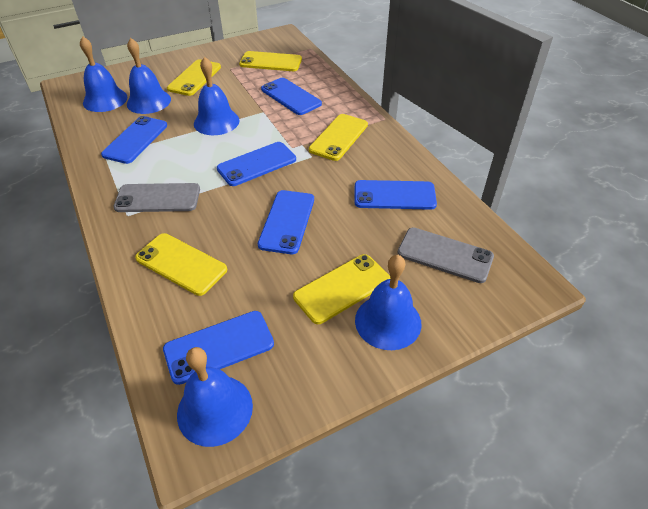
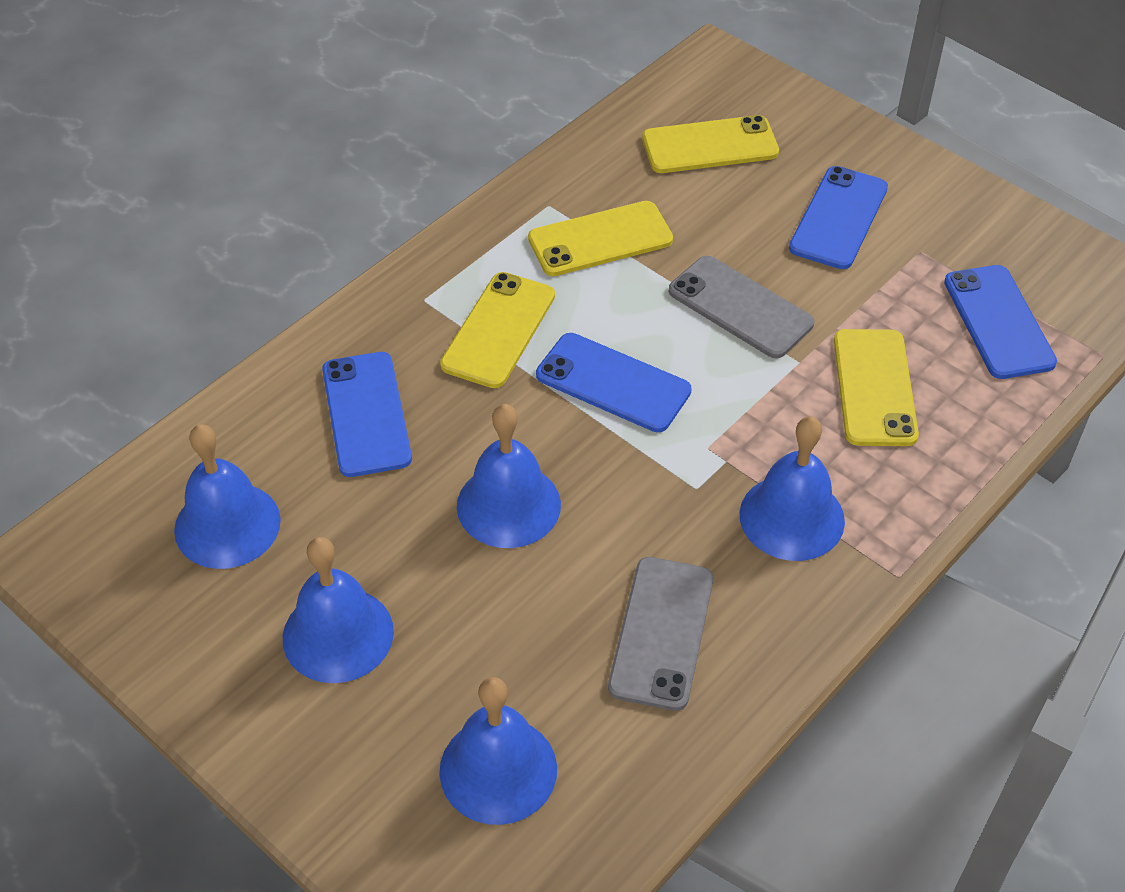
blue phone: [101,116,167,164] [163,311,274,385] [217,142,296,186] [258,190,314,254] [261,78,322,115] [355,180,437,210] = 6 -> [322,352,412,477] [536,333,692,432] [789,166,888,269] [944,265,1057,379] = 4
yellow phone: [135,233,227,296] [167,59,221,96] [239,51,302,71] [293,254,390,324] [309,114,368,161] = 5 -> [440,272,555,388] [528,201,673,276] [642,115,779,173] [834,329,919,446] = 4

